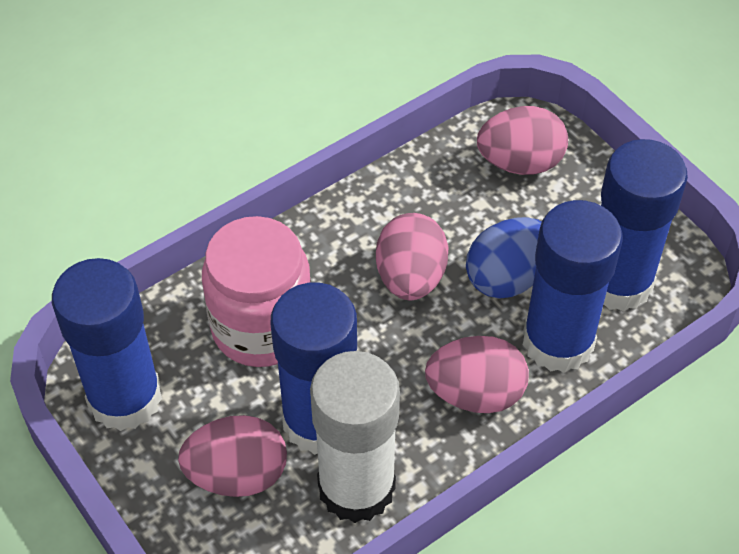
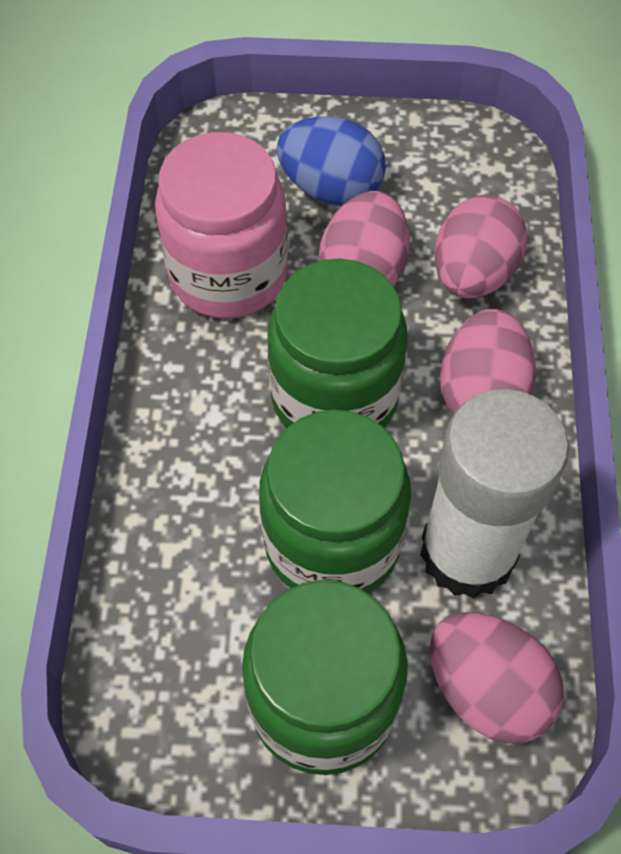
blue glue stick: [52,258,162,431] [270,283,357,455] [523,200,623,373] [601,139,688,312] = 4 -> none = 0
green jar: none = 0 -> [242,580,408,775] [259,410,411,594] [267,259,408,428] = 3

